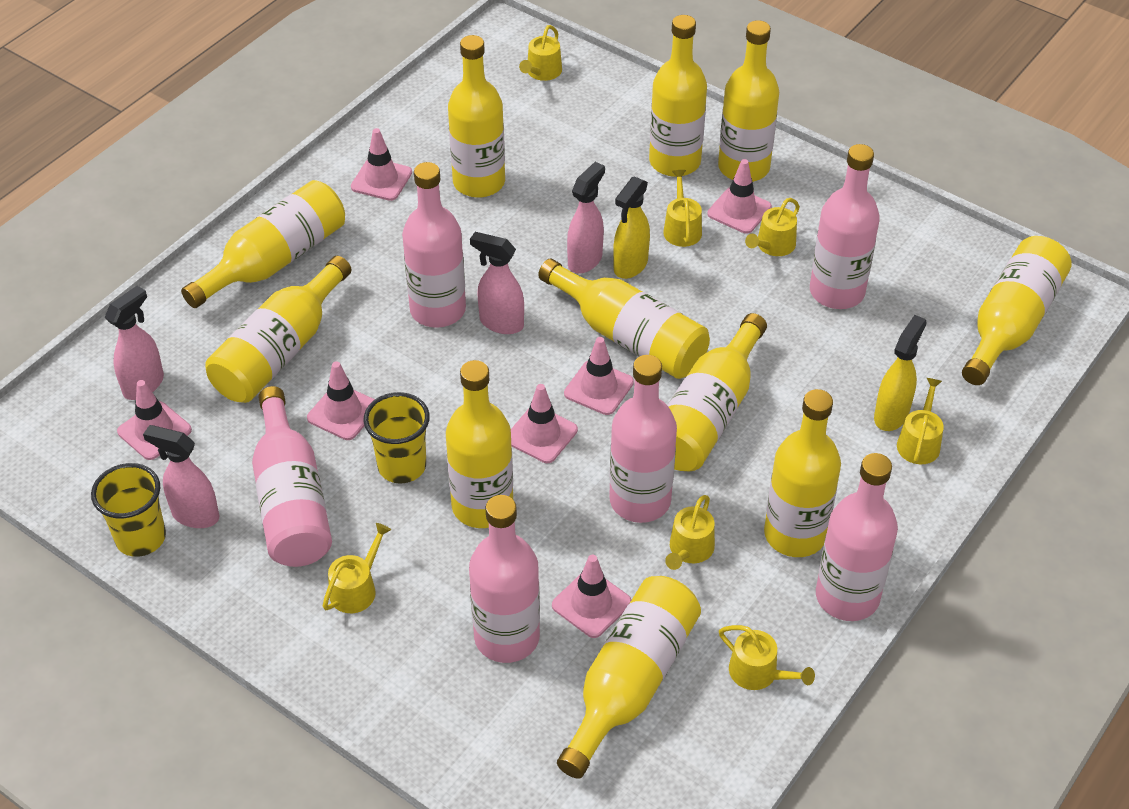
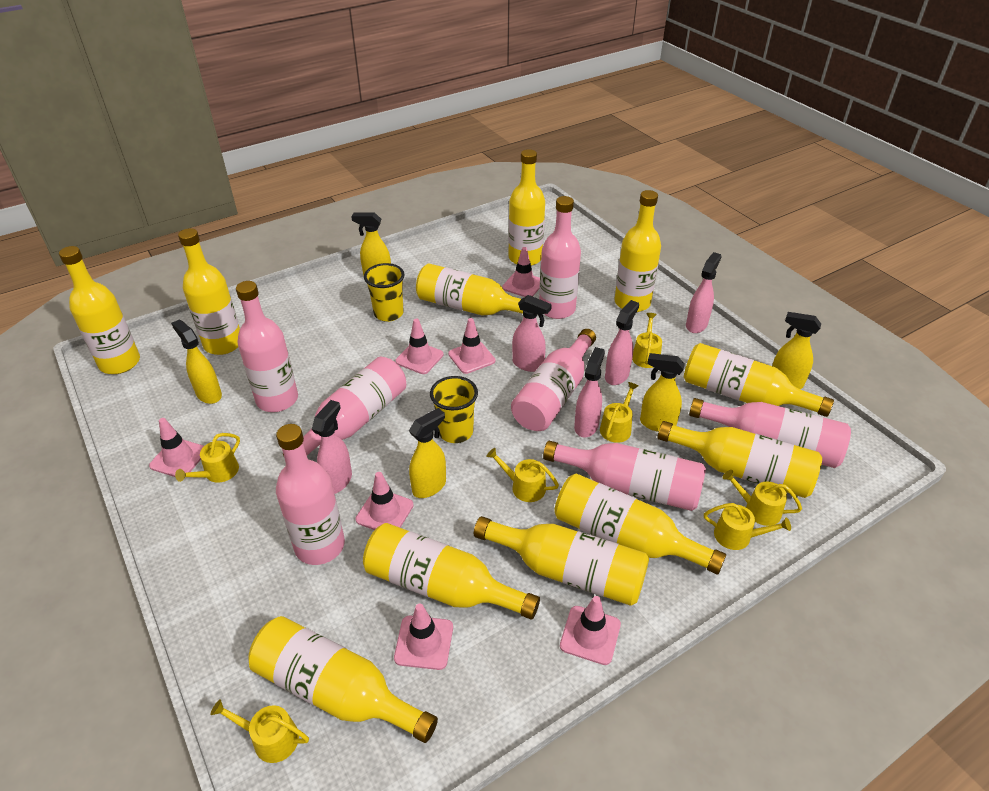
pink bottle: [252,386,332,567] [402,162,466,328] [469,495,540,663] [609,355,677,523] [810,144,880,309] [816,453,898,621] = 6 -> [236,281,298,412] [276,424,345,565] [283,357,406,456] [511,329,596,431] [539,196,581,319] [543,441,706,511] [689,398,851,468] = 7
pink spray bottle: [105,286,164,400] [143,425,219,528] [470,232,524,334] [567,162,605,274] = 4 -> [312,400,352,494] [512,295,552,372] [574,347,605,438] [605,300,639,385] [686,252,722,333] = 5
yellow spray bottle: [613,176,650,279] [874,315,927,431] = 2 -> [171,319,222,404] [351,213,391,275] [409,408,446,498] [640,353,685,432] [772,312,821,389] = 5

